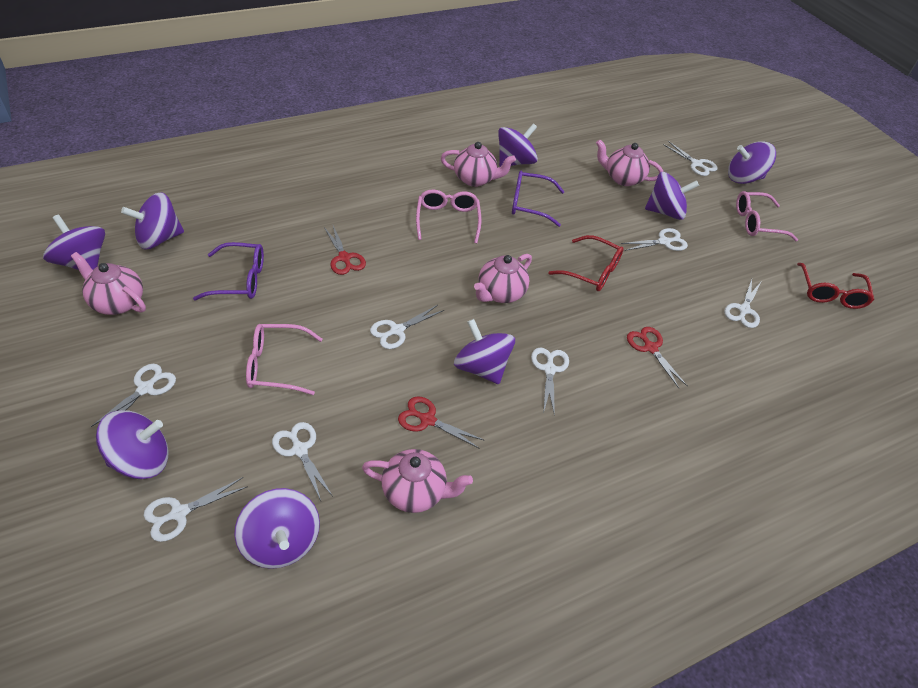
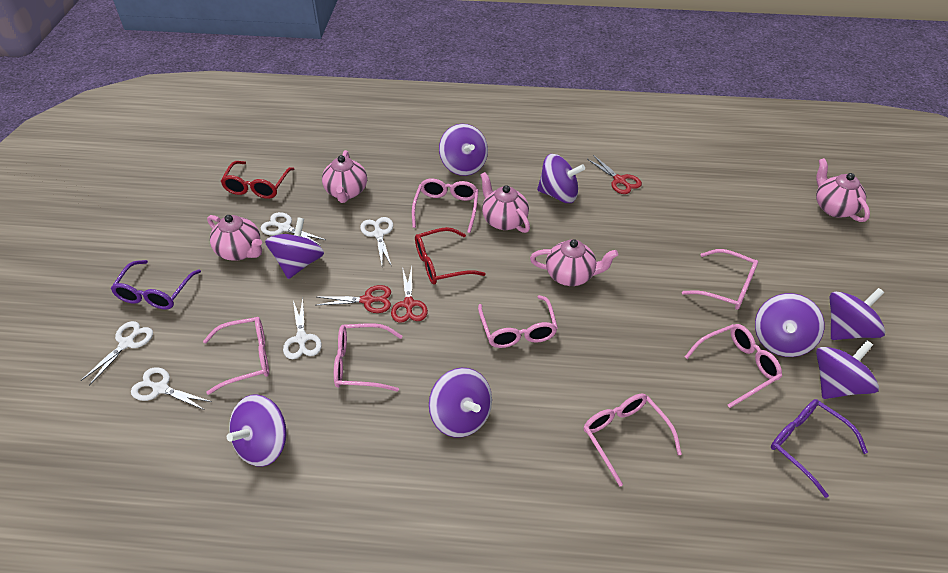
pink glasses: [246,324,323,395] [416,190,481,243] [736,191,798,242] = 3 -> [203,317,269,395] [334,323,402,392] [412,179,478,233] [478,295,558,348] [584,393,682,487] [682,249,758,310] [685,324,782,408] = 7
white scissors: [91,364,176,427] [144,477,248,542] [272,422,332,501] [370,305,444,349] [531,347,569,416] [621,228,688,251] [663,141,718,176] [724,279,761,328] = 8 -> [81,321,153,386] [131,367,212,410] [261,212,326,245] [283,298,322,359] [360,217,393,265] = 5

